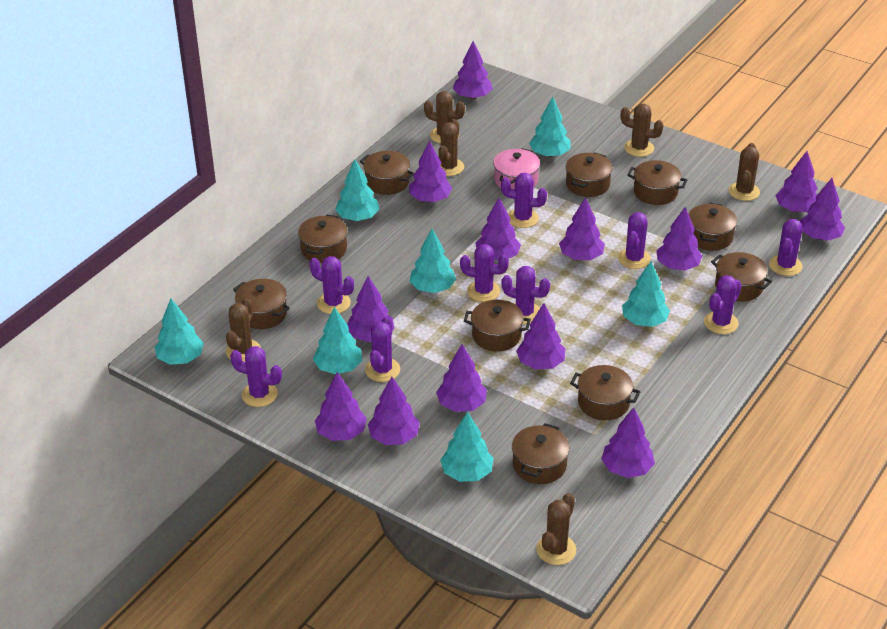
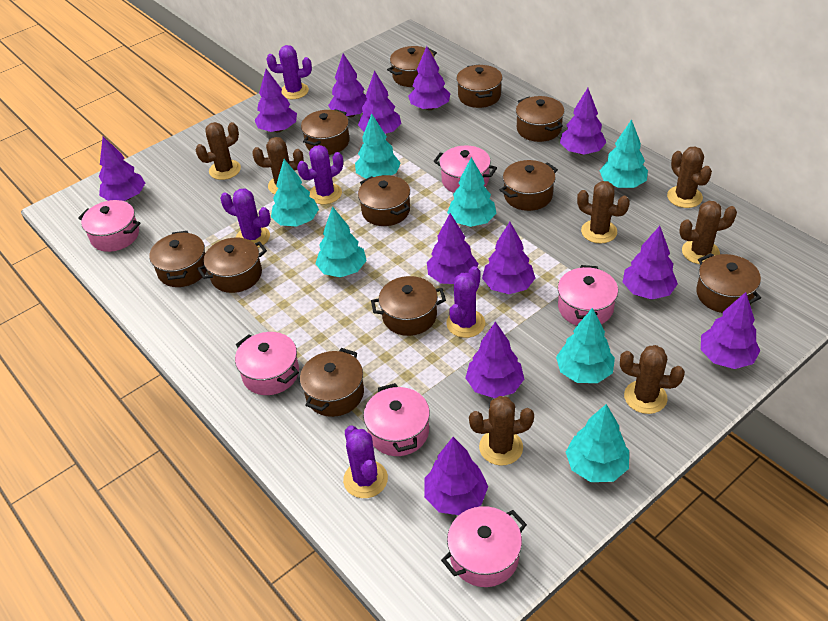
brown cactus: [226,298,261,362] [424,91,465,143] [439,120,464,176] [536,493,576,565] [620,104,664,157] [729,143,760,201] = 6 -> [196,122,241,180] [252,137,304,194] [469,396,534,465] [577,181,630,243] [620,345,685,414] [667,146,712,208] [679,201,737,264] = 7
brown pot: [233,279,290,329] [298,215,348,263] [360,151,414,195] [464,300,531,352] [512,423,570,484] [566,152,613,197] [570,365,640,421] [627,160,687,205] [689,203,737,251] [711,252,772,302] = 10 -> [149,231,207,287] [197,237,267,293] [300,348,364,417] [301,109,350,155] [358,175,410,226] [371,276,446,336] [387,46,437,87] [456,64,503,108] [500,160,558,211] [516,96,564,142] [696,253,761,313] = 11
pink pot: [493,148,540,189] = 1 -> [78,200,140,252] [235,332,299,395] [363,383,430,456] [433,146,497,193] [441,506,527,587] [558,265,618,325] = 6
purple cactus: [230,346,282,407] [310,256,354,314] [365,316,400,382] [460,244,509,302] [501,172,547,228] [501,266,550,324] [618,212,651,269] [704,275,742,334] [769,219,803,276] = 9 -> [220,188,271,247] [267,45,312,99] [297,145,343,204] [343,425,388,498] [446,266,485,338] = 5
purple tree: [315,372,367,441] [347,276,395,342] [368,377,420,445] [409,140,452,202] [436,344,487,412] [453,41,493,99] [476,198,521,260] [516,303,565,369] [559,197,605,260] [601,407,655,478] [656,207,702,270] [775,151,818,212] [800,178,845,241] = 13 -> [99,136,145,201] [254,69,297,132] [328,53,367,117] [358,70,401,134] [408,46,451,110] [424,437,488,515] [427,213,478,284] [465,321,524,398] [482,222,535,294] [560,88,606,155] [623,226,678,300] [701,292,761,369] = 12

